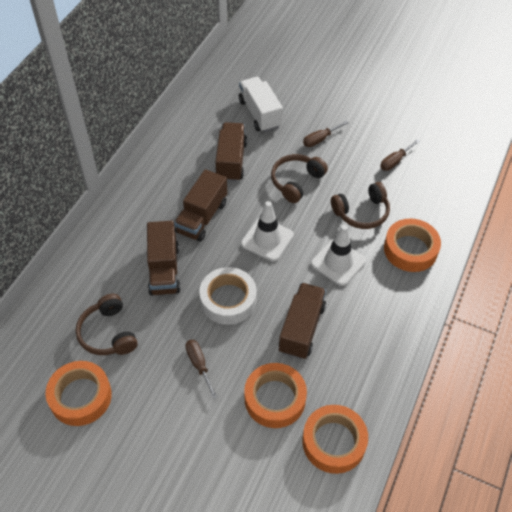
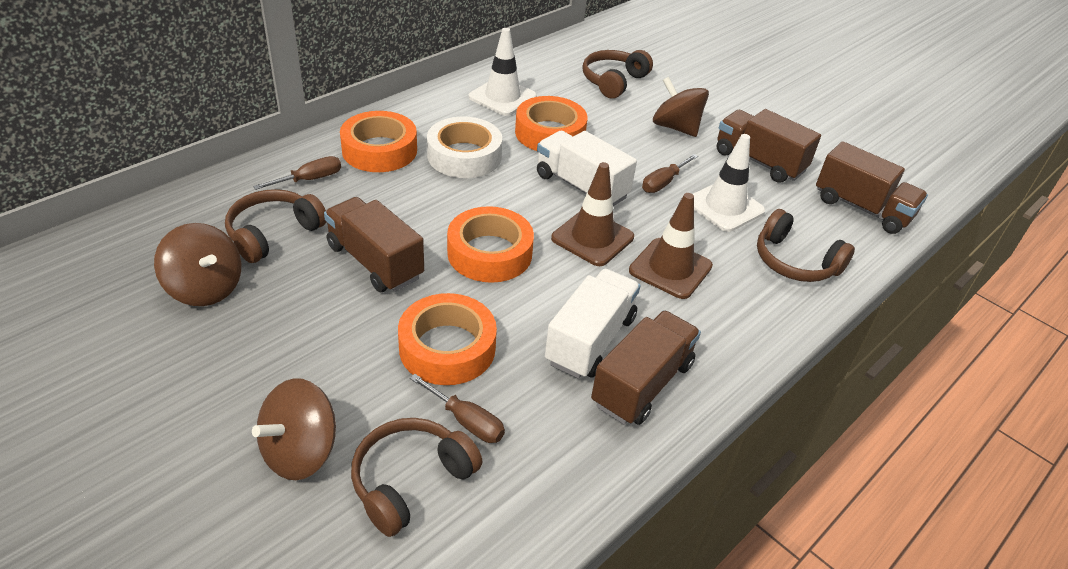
brown headphones: [76,294,138,355] [271,154,328,203] [331,182,390,229] = 3 -> [225,189,326,263] [351,418,482,537] [582,50,653,98] [757,209,855,282] = 4
brown spinning top: none = 0 -> [154,223,241,306] [252,378,336,480] [653,77,709,137] = 3
brown traffic cone: none = 0 -> [551,162,634,266] [629,193,713,299] = 2
white truck: [239,77,283,132] = 1 -> [537,131,637,206] [545,269,641,379] = 2

